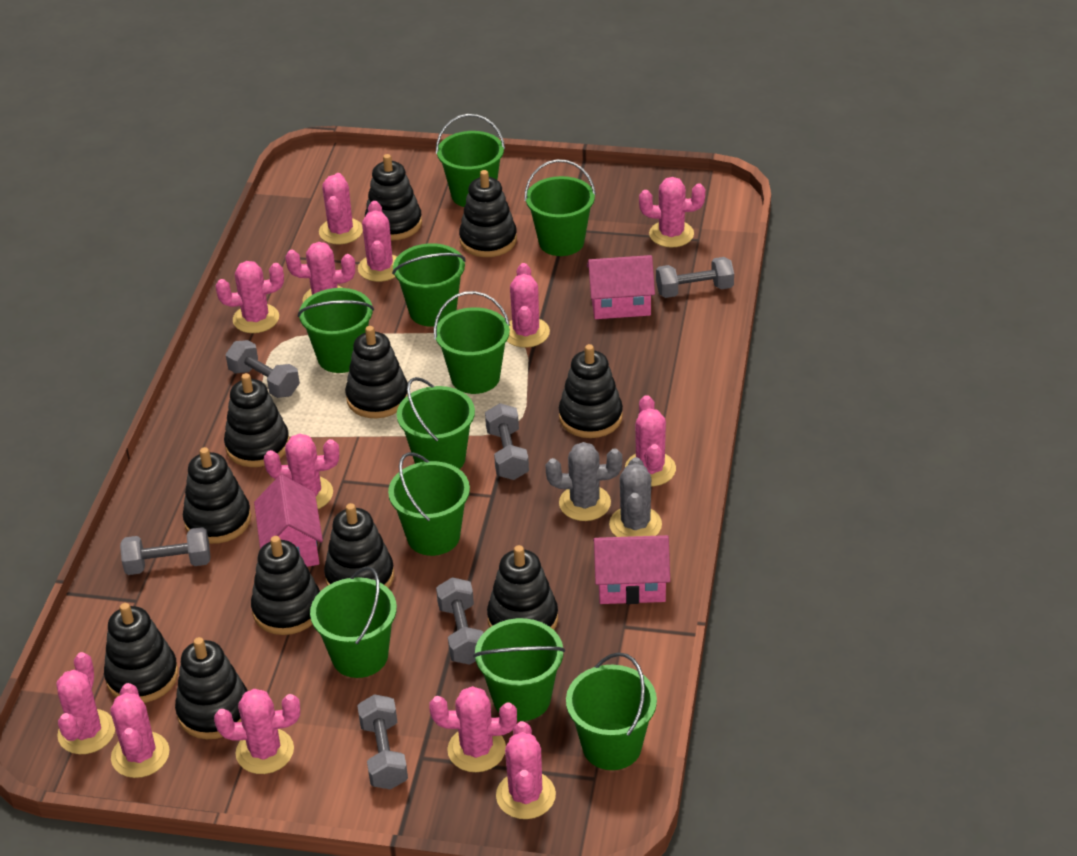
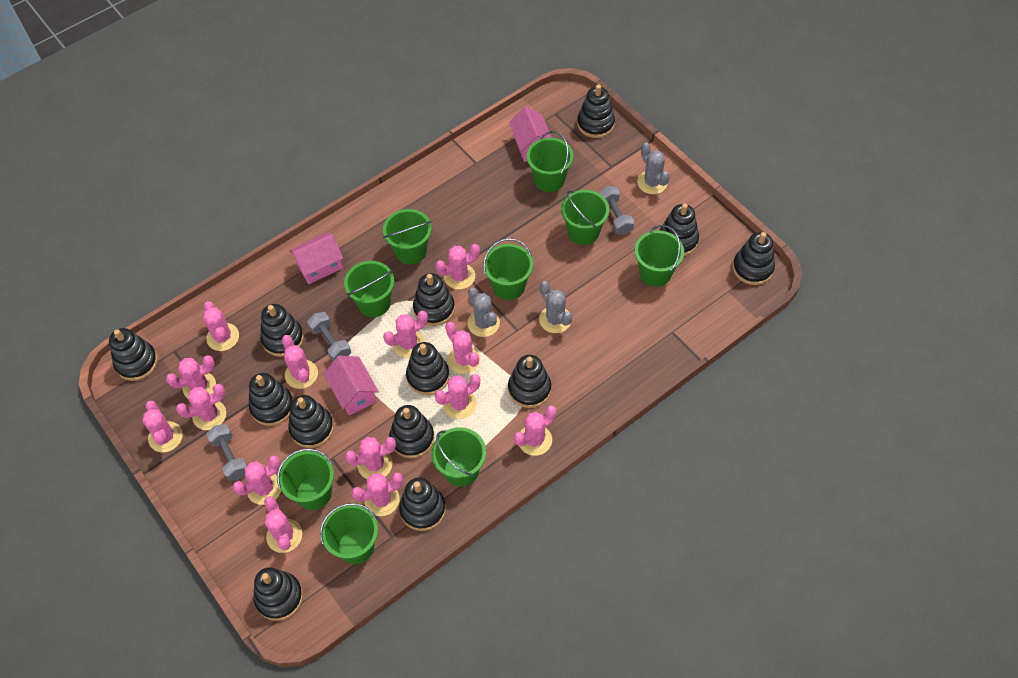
black stacking toy: [104,603,178,703] [175,637,248,739] [183,447,251,544] [224,373,289,467] [251,536,320,635] [324,503,394,588] [345,326,408,418] [365,154,422,241] [459,170,517,257] [487,545,558,630] [559,344,623,438] = 11 -> [109,328,158,381] [249,373,293,426] [253,567,303,621] [260,304,304,357] [288,395,334,448] [389,405,434,458] [399,478,446,531] [406,342,449,395] [413,273,455,326] [508,355,551,408] [577,85,615,138] [659,203,699,256] [733,232,775,285] = 13
green bucket: [298,288,374,373] [310,566,397,678] [388,452,470,556] [392,243,466,327] [397,377,475,469] [434,291,510,394] [436,114,505,207] [473,618,565,721] [524,159,596,256] [566,652,657,770] = 10 -> [277,449,334,510] [320,503,378,564] [344,261,394,317] [383,209,432,265] [431,427,486,487] [483,238,533,300] [527,131,573,192] [561,190,609,245] [635,225,684,287] = 9
grey cactus: [546,442,622,521] [609,457,662,537] = 2 -> [467,288,500,337] [539,281,572,333] [637,142,670,194] = 3
grey dumbbell: [120,527,210,575] [226,340,300,398] [357,694,408,790] [436,577,483,665] [485,403,529,480] [656,257,734,298] = 6 -> [206,424,247,481] [307,312,351,361] [599,186,634,235] = 3
pink cactus: [57,652,115,754] [111,683,169,778] [214,689,300,774] [216,261,284,333] [264,434,339,509] [286,242,355,302] [319,173,363,245] [358,201,397,282] [429,686,517,772] [496,721,556,819] [507,263,550,348] [625,395,676,486] [639,177,705,248] = 13 -> [142,401,183,452] [166,355,216,398] [176,384,226,430] [203,301,239,351] [233,455,281,505] [264,496,302,553] [282,335,318,389] [345,437,396,479] [351,472,403,516] [383,311,428,358] [435,244,480,290] [435,374,480,419] [445,322,481,374] [514,406,556,456] = 14

